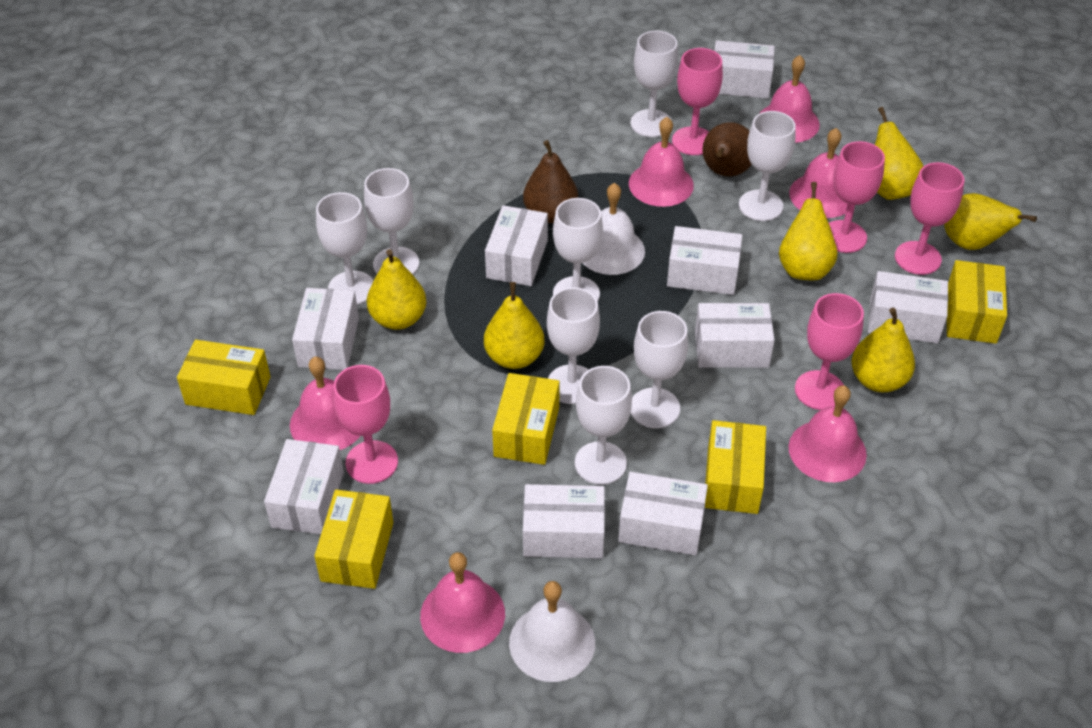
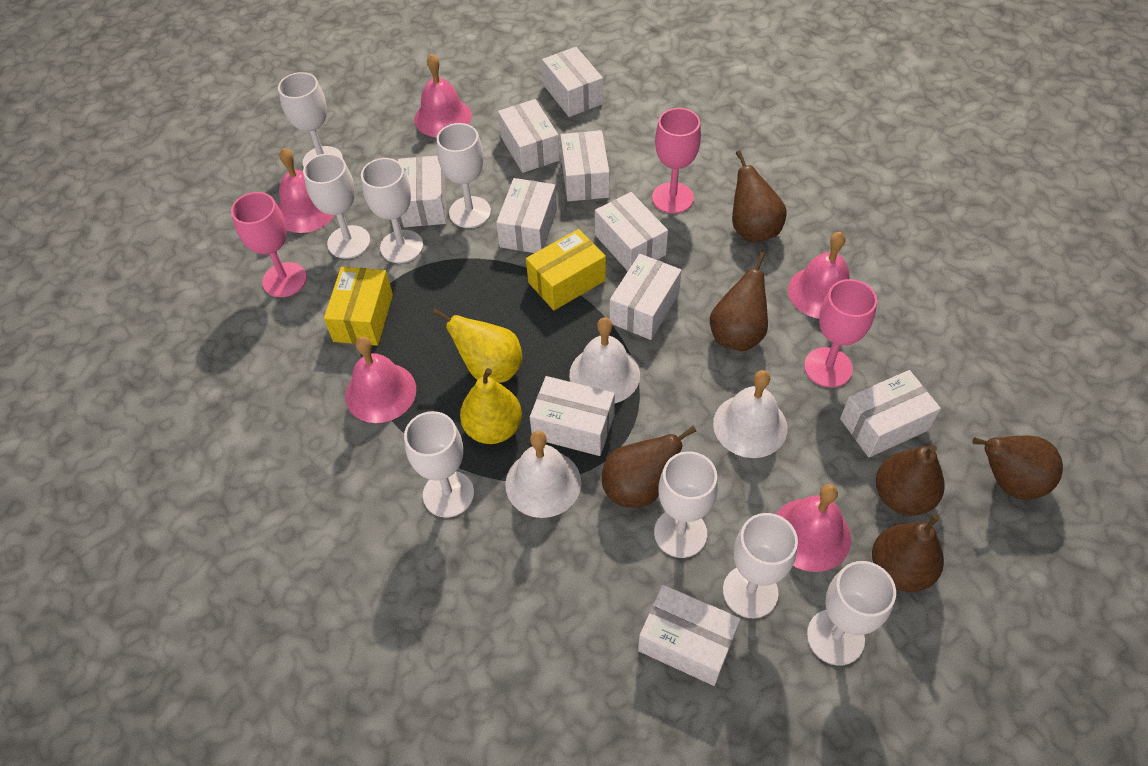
brown pear: [523,140,578,223] [702,122,752,176] = 2 -> [602,426,697,508] [710,252,768,351] [732,150,787,243] [872,514,944,592] [876,445,945,516] [972,435,1063,500] = 6
pink bell: [290,357,360,450] [420,552,505,653] [629,117,694,207] [759,55,820,143] [789,128,848,218] [789,385,867,482] = 6 -> [278,148,335,233] [345,337,416,423] [414,54,472,137] [776,484,851,572] [788,232,850,319] = 5
pink goblet: [333,365,398,484] [672,48,723,155] [795,293,864,410] [829,141,885,253] [895,162,964,275] = 5 -> [231,192,307,297] [652,108,701,214] [804,279,877,388] = 3
white bell: [509,581,595,682] [583,183,645,275] = 2 -> [505,431,581,518] [569,317,640,403] [713,370,787,458] = 3
white box: [264,439,344,534] [292,288,359,370] [485,205,548,286] [523,484,605,558] [618,472,708,555] [667,226,742,295] [695,303,775,368] [714,40,775,99] [868,271,948,343] = 9 -> [398,156,446,227] [496,178,557,253] [498,99,560,173] [530,376,615,456] [542,47,603,117] [560,130,609,201] [595,192,668,271] [610,254,682,340] [638,584,741,686] [840,370,941,458] = 10
yellow box: [177,340,271,415] [314,490,393,589] [492,373,560,465] [705,420,766,514] [947,260,1007,344] = 5 -> [324,267,393,346] [526,229,606,310] = 2
yellow pear: [367,249,427,330] [484,282,544,369] [779,182,838,280] [851,308,915,392] [875,107,923,200] [944,193,1037,250] = 6 -> [432,309,522,383] [460,368,522,444] = 2

